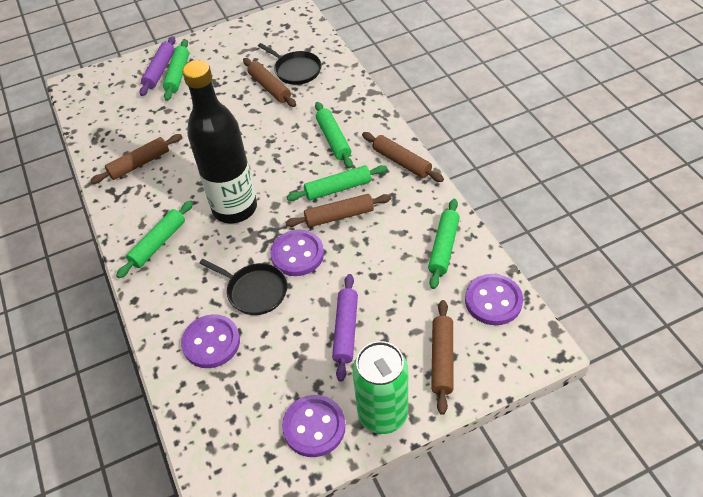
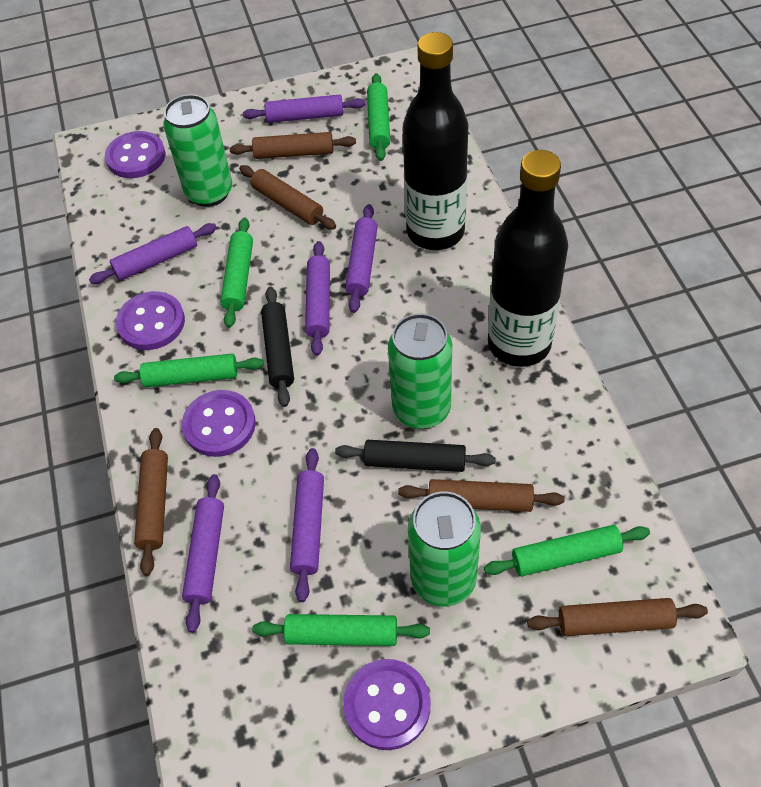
black bottle: [182,60,257,223] = 1 -> [403,32,469,250] [488,150,568,367] = 2
black pan: [199,259,287,315] [258,43,322,85] = 2 -> none = 0
black rolling pin: none = 0 -> [261,287,294,407] [335,440,496,472] = 2
green can: [352,341,408,434] = 1 -> [163,94,232,207] [388,313,452,429] [408,492,481,607] = 3
purple rolling pin: [140,36,176,96] [332,274,358,382] = 2 -> [89,223,217,284] [182,474,224,633] [243,95,366,123] [290,448,324,602] [305,241,330,356] [345,204,378,313] = 6

